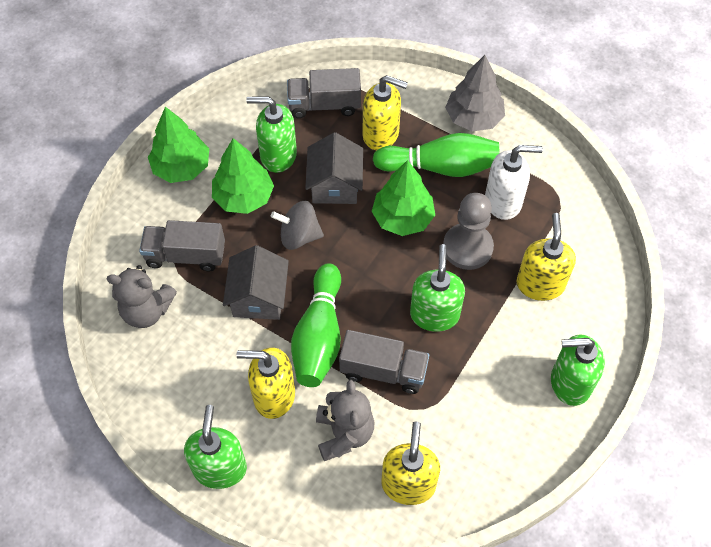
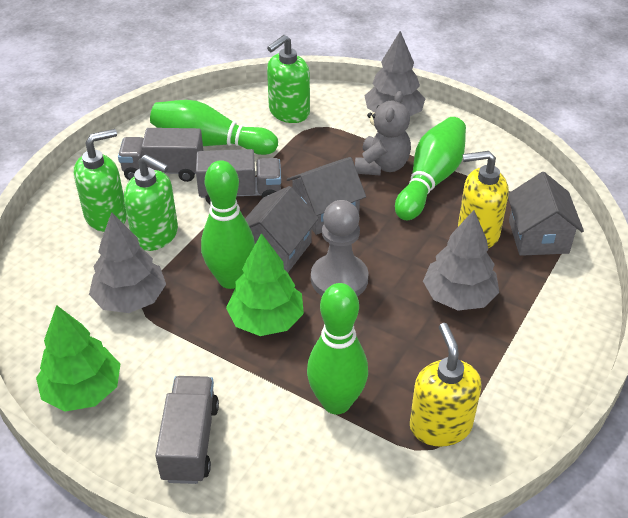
green bowling pin: [291,263,341,387] [373,133,500,177] = 2 -> [150,100,278,155] [201,160,255,289] [307,283,368,414] [395,117,466,220] = 4
green soap dispenser: [184,405,247,489] [246,96,297,173] [410,244,465,332] [551,334,605,406] = 4 -> [74,129,127,232] [124,155,178,251] [267,35,310,123] = 3
green tree: [148,107,209,183] [212,138,274,214] [372,160,435,236] = 3 -> [36,305,120,412] [226,233,304,336] = 2
grey house: [223,245,289,320] [305,132,363,204] = 2 -> [245,186,319,272] [287,157,366,235] [508,172,584,256] = 3
grey spinning top: [271,201,324,250] = 1 -> none = 0
grey teddy bear: [107,265,177,328] [316,380,374,461] = 2 -> [355,91,411,175] = 1
grey tree: [445,55,505,132] = 1 -> [89,212,166,313] [365,31,425,116] [423,210,499,311] = 3
white soap dispenser: [485,145,543,220] = 1 -> none = 0
yellow soap dispenser: [237,347,295,419] [362,75,408,150] [381,421,440,505] [517,213,576,301] = 4 -> [410,323,481,447] [458,151,509,248] = 2

